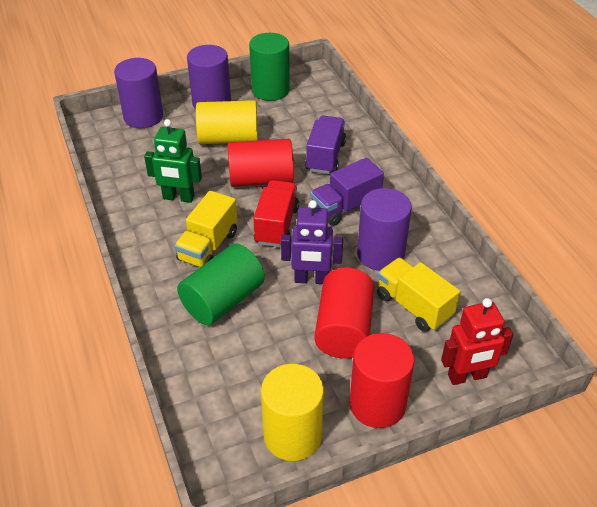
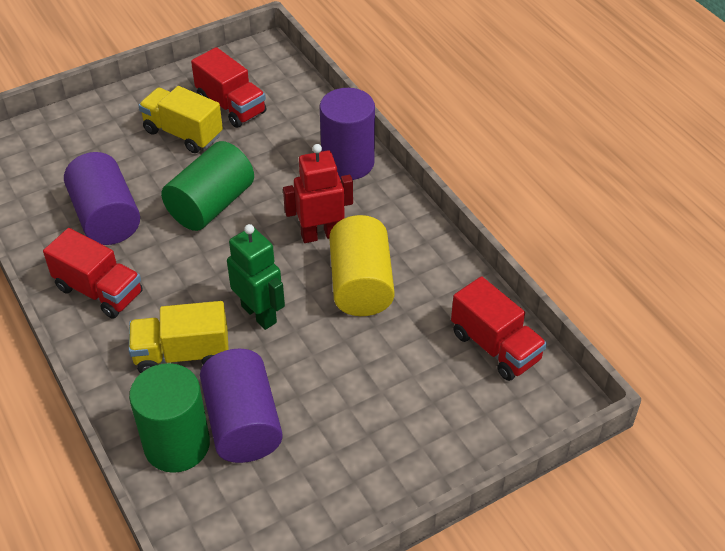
purple robot: [281,200,343,284] = 1 -> none = 0
purple truck: [305,116,346,174] [310,158,384,226] = 2 -> none = 0
red cylinder: [227,139,294,187] [314,268,374,358] [349,333,414,428] = 3 -> none = 0
red truck: [253,180,299,247] = 1 -> [43,228,143,318] [191,47,266,128] [451,276,547,381] = 3
yellow cylinder: [196,100,258,144] [261,364,324,461] = 2 -> [329,215,395,316] = 1

